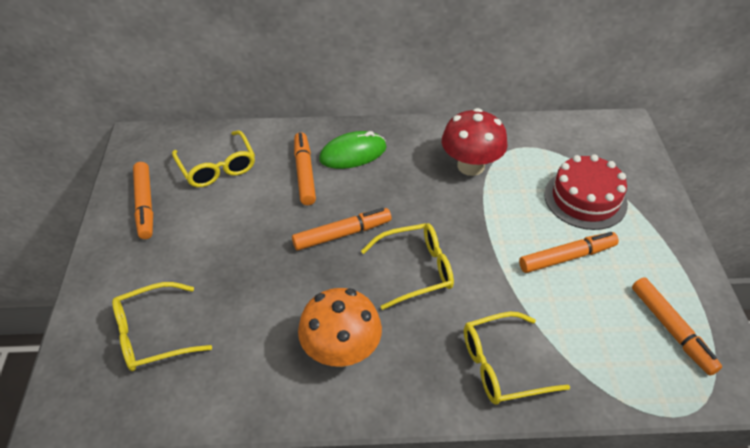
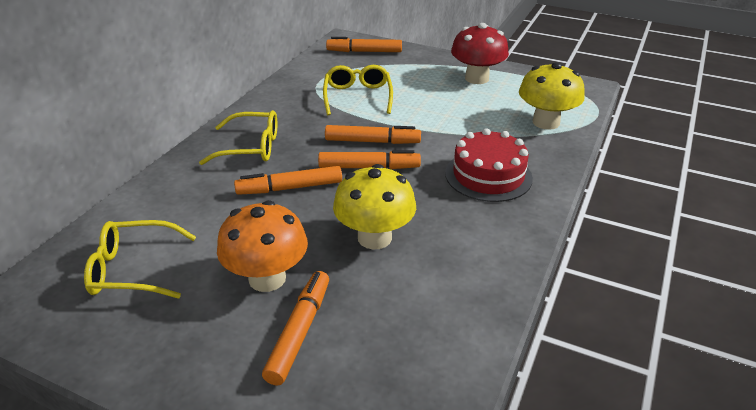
green mouse: [319,131,387,169] = 1 -> none = 0
yellow glasses: [112,282,212,371] [172,131,255,187] [361,223,454,310] [464,312,570,405] = 4 -> [84,220,196,299] [199,110,277,165] [323,65,393,115] = 3
yellow mushroom: none = 0 -> [333,164,416,249] [519,62,585,130] = 2

